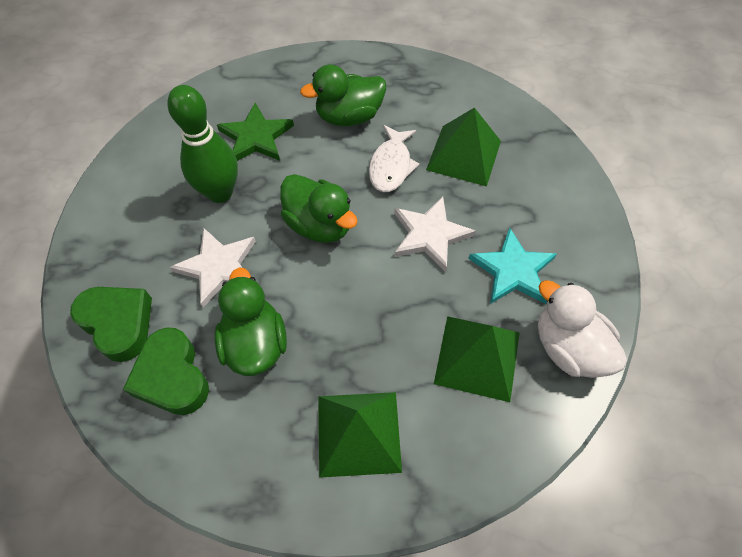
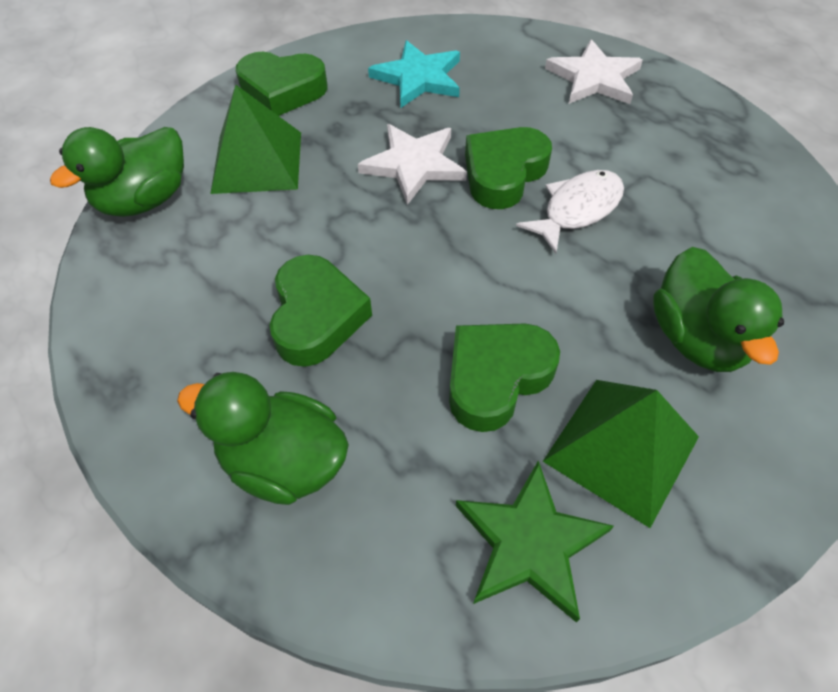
green bowling pin: [167,85,238,203] = 1 -> none = 0
green heart: [70,287,152,362] [123,327,209,415] = 2 -> [236,52,327,116] [270,255,372,367] [449,324,560,432] [465,127,552,209] = 4
green pyramid: [318,392,402,478] [426,107,501,186] [434,316,520,402] = 3 -> [210,85,301,194] [543,380,699,528] = 2
white duck: [538,280,627,378] = 1 -> none = 0

